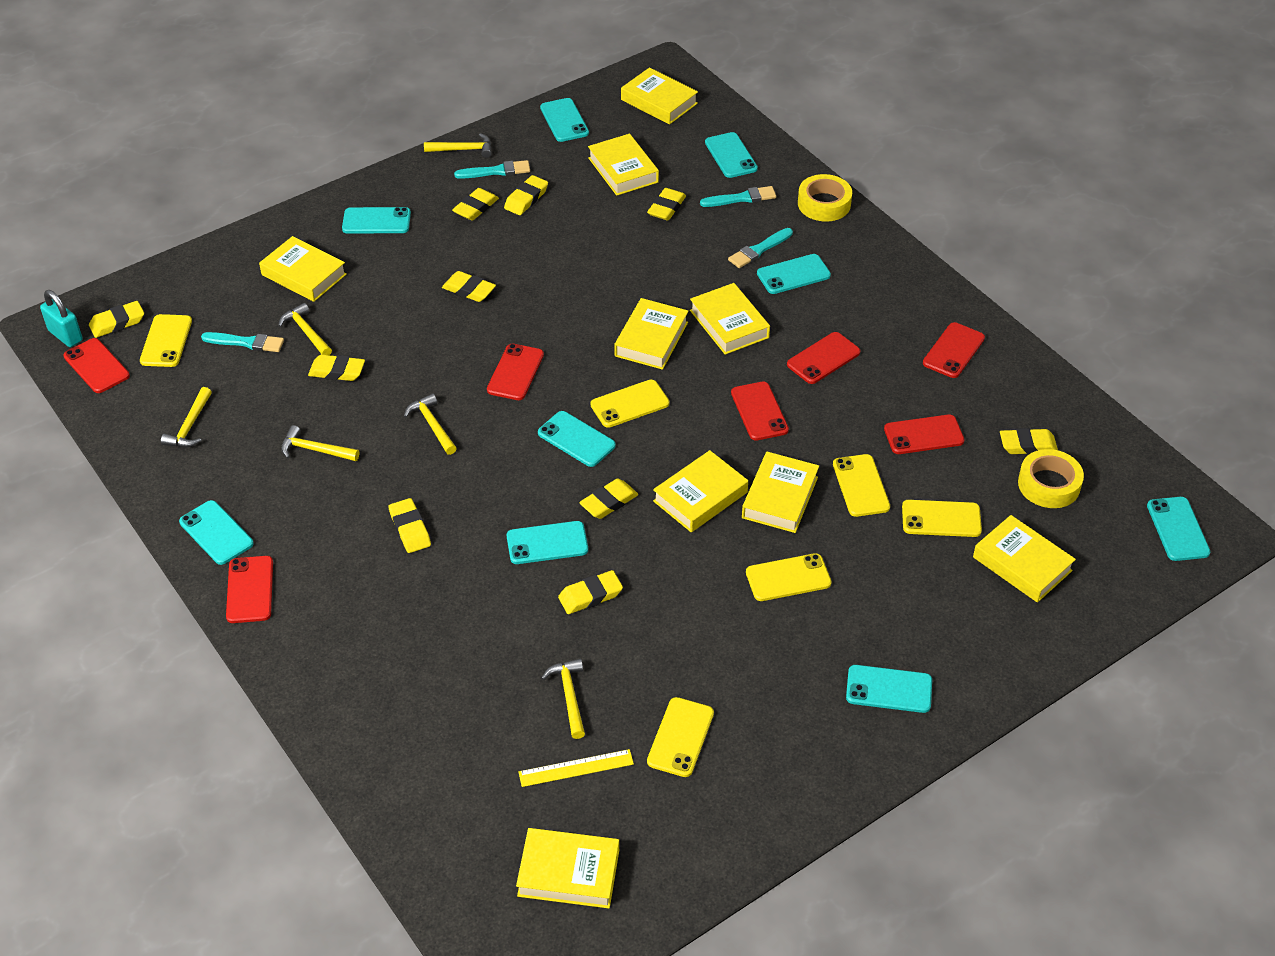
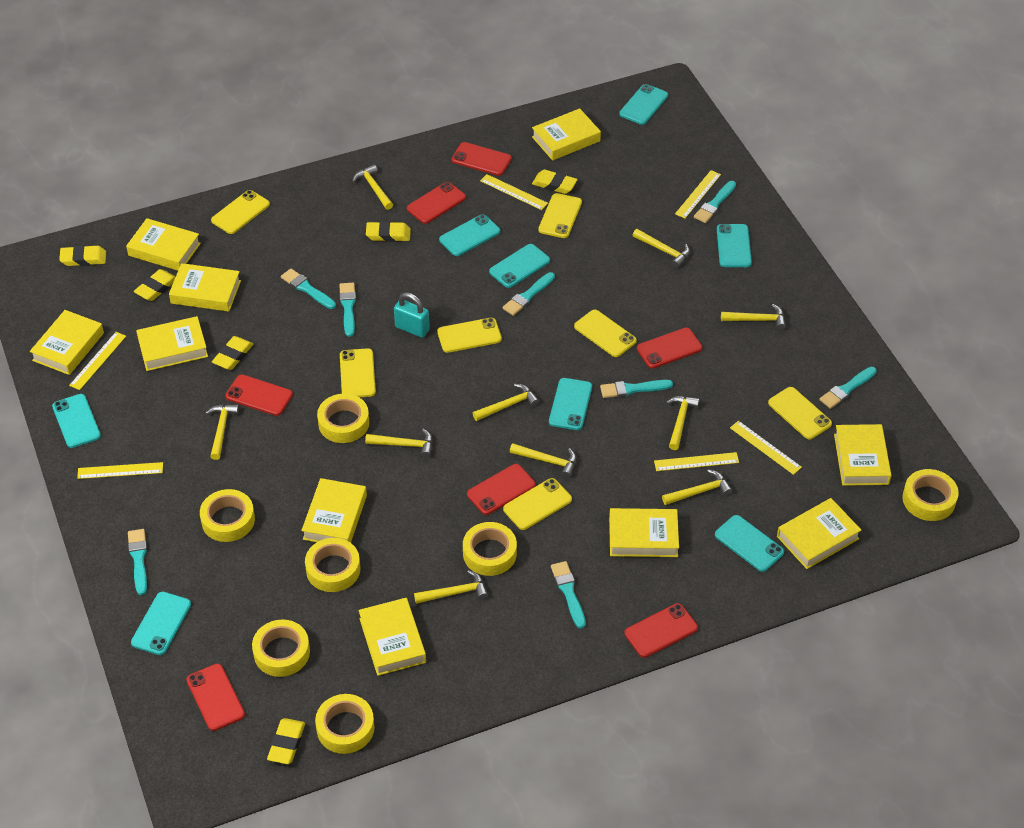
turquoise brush: [201,332,284,352] [454,160,530,179] [700,186,776,207] [728,228,793,268] = 4 -> [128,529,147,595] [281,268,336,309] [339,283,356,337] [502,272,555,316] [551,561,586,629] [600,380,673,398] [694,181,736,223] [819,367,877,409] = 8
turquoise phone: [179,500,254,565] [342,207,411,233] [507,521,588,564] [538,411,616,467] [540,98,589,142] [705,132,758,178] [757,254,831,294] [846,665,932,713] [1147,497,1210,561] = 9 -> [52,394,101,448] [131,592,191,655] [439,214,500,256] [489,244,550,288] [549,378,592,430] [619,84,668,125] [715,515,784,572] [717,224,752,267] = 8
yellow book: [259,236,347,302] [516,828,619,908] [588,134,659,196] [614,298,688,370] [621,67,698,125] [653,450,748,532] [690,283,770,355] [742,452,819,533] [973,515,1076,603] = 9 -> [30,310,104,375] [126,218,201,271] [136,316,208,371] [169,263,241,312] [301,478,367,543] [359,598,426,676] [532,108,601,160] [609,508,679,557] [777,498,861,569] [834,424,892,486] = 10
yellow eraser: [89,301,144,338] [308,354,365,381] [389,498,431,553] [442,271,496,302] [452,188,499,221] [504,175,548,215] [558,570,623,614] [579,479,638,519] [647,188,686,221] [1000,428,1058,455] = 10 -> [59,245,106,266] [134,269,176,301] [212,336,253,370] [267,718,305,764] [366,221,411,242] [532,169,578,194] = 6
yellow hammer: [161,387,212,447] [278,303,332,355] [281,425,359,461] [404,393,457,455] [424,133,491,158] [541,659,585,739] = 6 -> [206,404,239,460] [352,164,393,210] [365,429,432,458] [414,570,488,604] [473,384,539,421] [510,443,576,478] [633,229,690,268] [662,470,732,505] [666,396,700,450] [721,304,786,330] = 10
yellow phone: [140,314,192,367] [590,380,669,428] [647,697,714,777] [746,553,831,601] [833,454,890,517] [902,500,982,537] = 6 -> [211,190,270,234] [340,348,376,397] [437,318,502,353] [503,478,572,530] [538,193,582,238] [574,310,637,357] [768,387,832,439] = 7
yellow ruler: [518,749,634,787] = 1 -> [69,332,126,390] [77,462,163,479] [480,174,548,210] [654,452,739,471] [675,170,721,218] [730,421,802,475] = 6
yellow tape: [798,174,852,221] [1018,449,1084,508] = 2 -> [200,489,255,542] [252,619,310,677] [305,538,360,592] [315,694,375,754] [317,394,369,443] [463,522,517,576] [902,469,959,521] = 7

